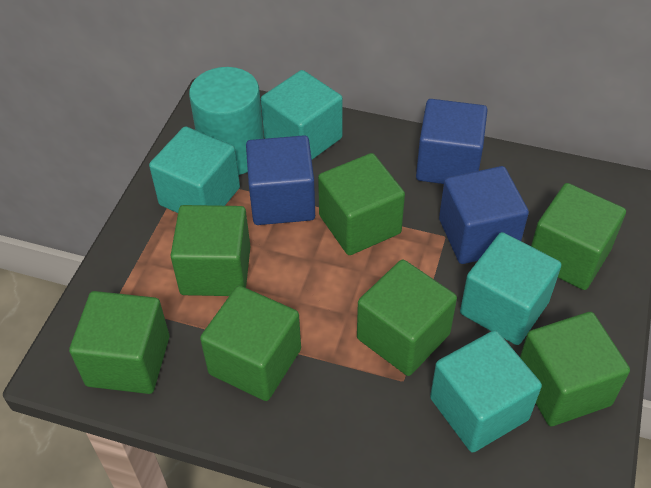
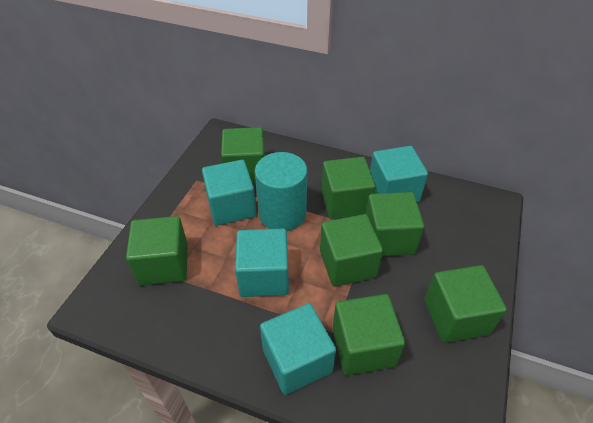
blue cube: [246,135,315,225] [416,99,488,184] [439,166,529,264] = 3 -> none = 0

